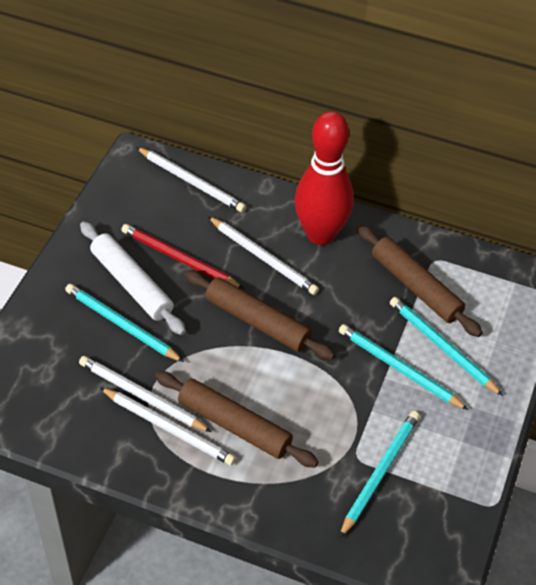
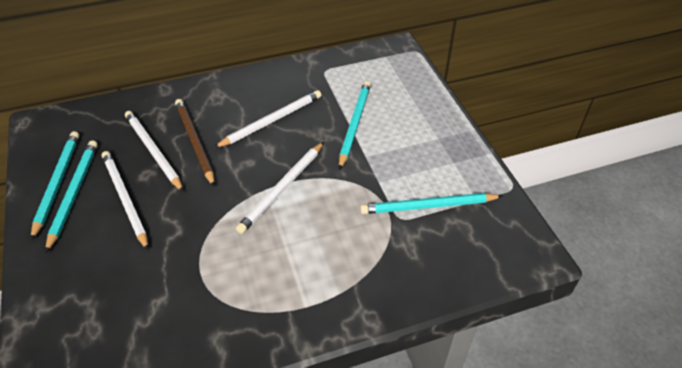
brown pencil: none = 0 -> [175,99,215,187] = 1
brown rolling pin: [155,371,319,467] [184,270,335,360] [357,225,483,337] = 3 -> none = 0
red bowling pin: [294,111,354,245] = 1 -> none = 0
red pencil: [121,224,244,289] = 1 -> none = 0
white rolling pin: [80,221,186,335] = 1 -> none = 0

